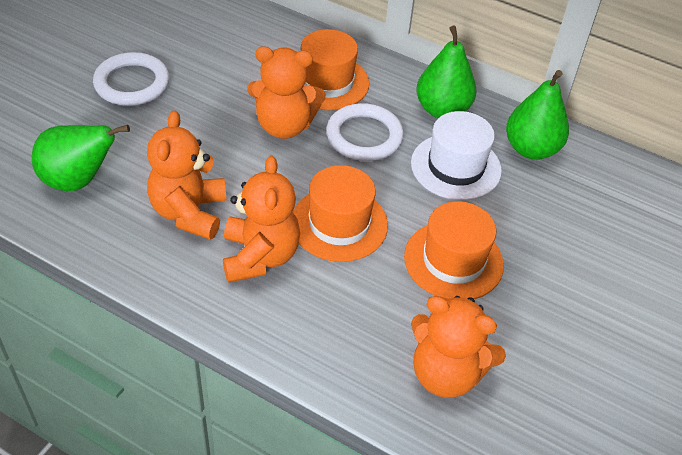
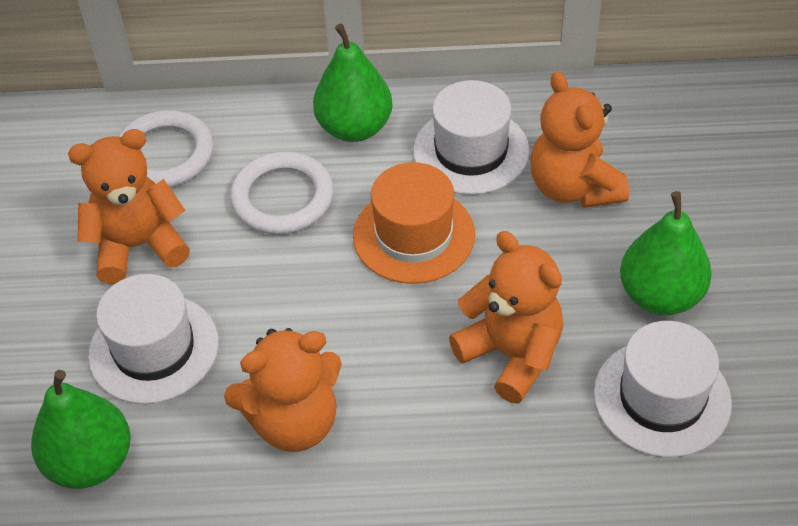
orange hat: [293,165,388,262] [301,29,369,110] [404,201,504,300] = 3 -> [353,162,475,284] = 1
white hat: [411,111,502,200] = 1 -> [88,274,219,404] [413,80,530,195] [594,321,732,457] = 3

